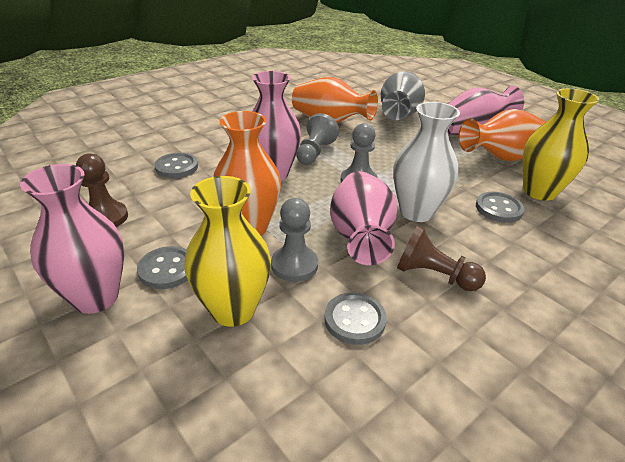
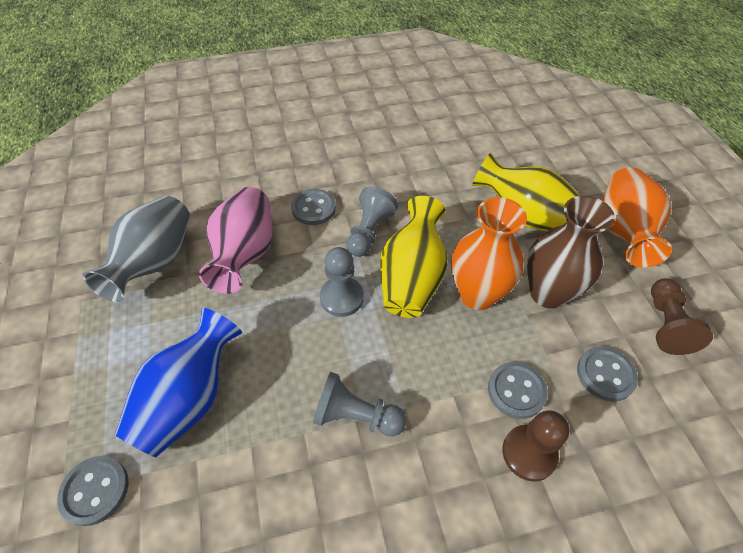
blue vase: none = 0 -> [115,308,242,457] = 1
brown vase: none = 0 -> [527,196,615,309] = 1
orange vase: [213,111,281,235] [292,77,378,123] [458,109,547,161] = 3 -> [451,197,527,310] [603,167,672,268] = 2
pink vase: [20,164,124,314] [252,71,301,181] [330,171,397,265] [448,86,524,135] = 4 -> [199,187,273,294] = 1
white vase: [393,102,460,222] = 1 -> none = 0

